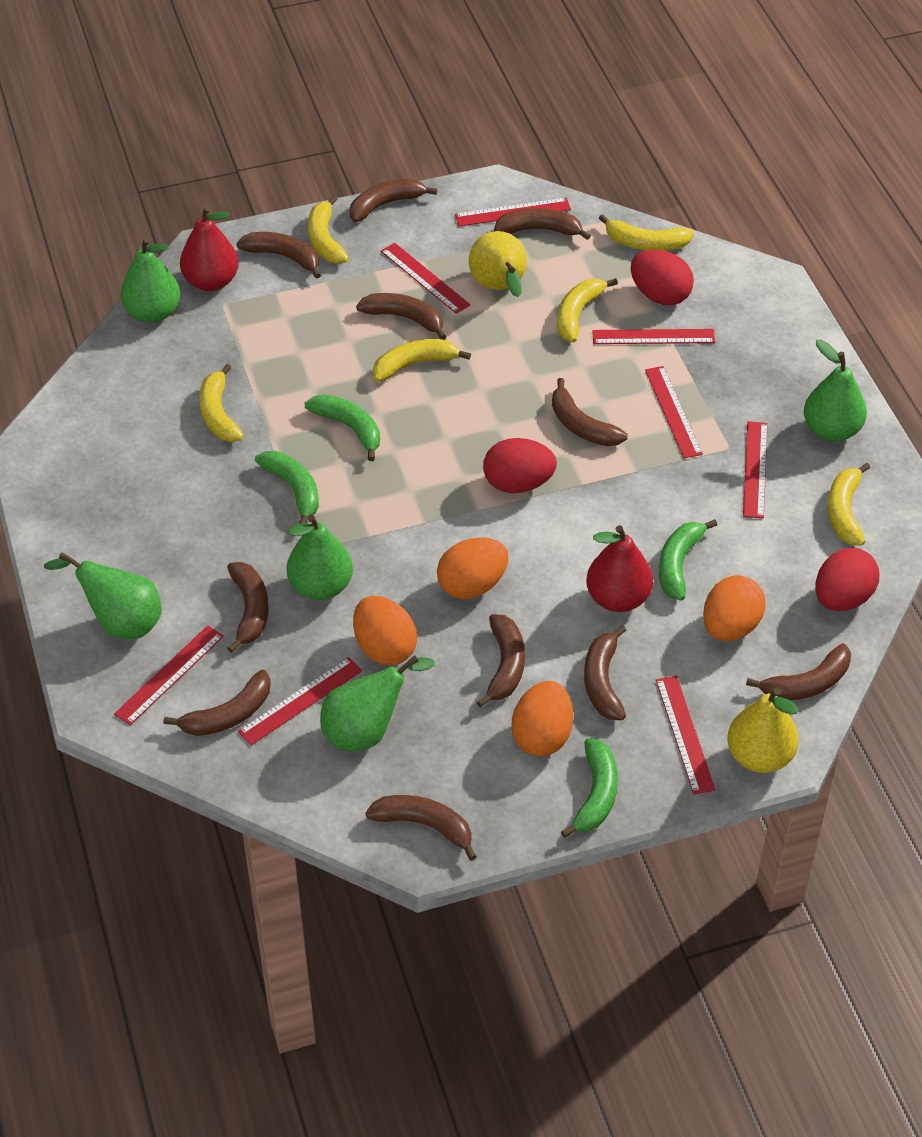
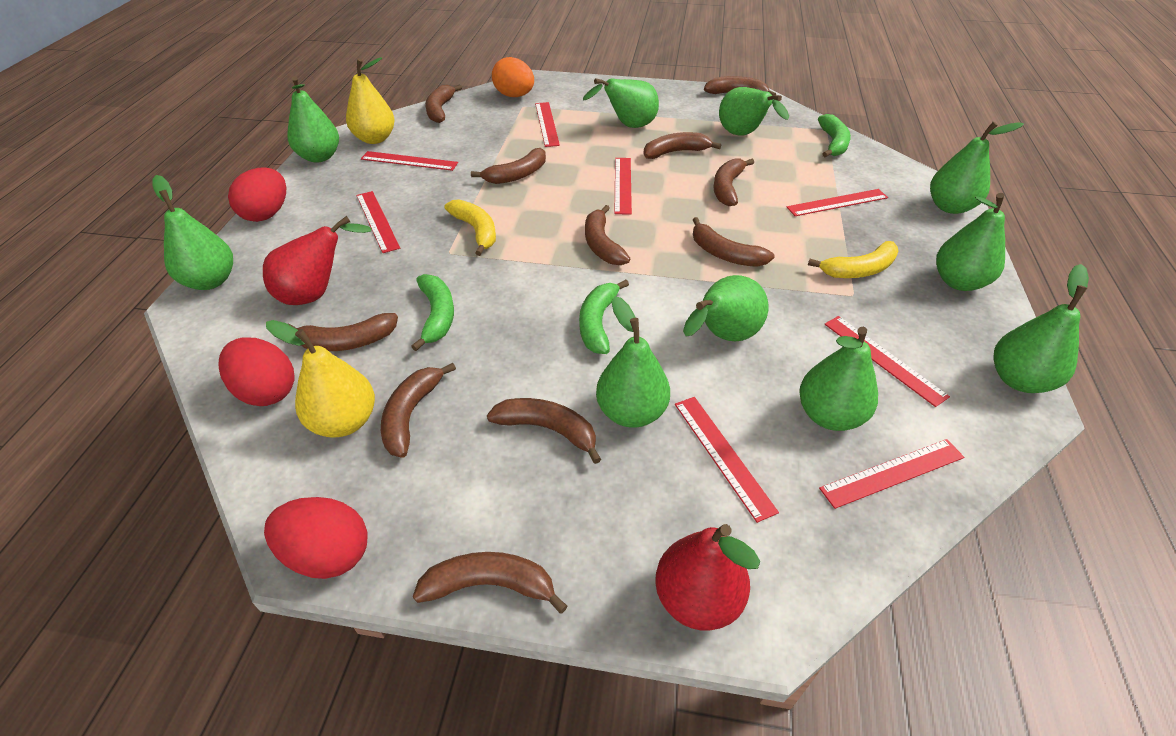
green banana: [255,451,319,524] [305,394,380,461] [561,738,618,838] [659,519,717,601] = 4 -> [411,274,454,351] [579,280,629,354] [818,114,851,157] = 3
green pear: [44,552,162,639] [120,237,180,323] [287,514,353,600] [320,655,435,751] [804,340,867,442] = 5 -> [152,175,233,290] [288,76,339,163] [583,78,659,128] [596,296,670,428] [683,275,768,341] [719,87,789,136] [799,327,878,431] [930,121,1024,214] [936,193,1005,291] [994,264,1089,393] = 10
orange egg: [353,596,417,666] [437,537,508,599] [511,681,573,757] [703,575,766,641] = 4 -> [492,57,534,97] = 1
yellow banana: [199,364,244,442] [308,195,349,264] [373,339,471,382] [557,278,618,343] [599,214,694,251] [828,463,870,546] = 6 -> [444,199,496,256] [808,241,899,278] = 2

